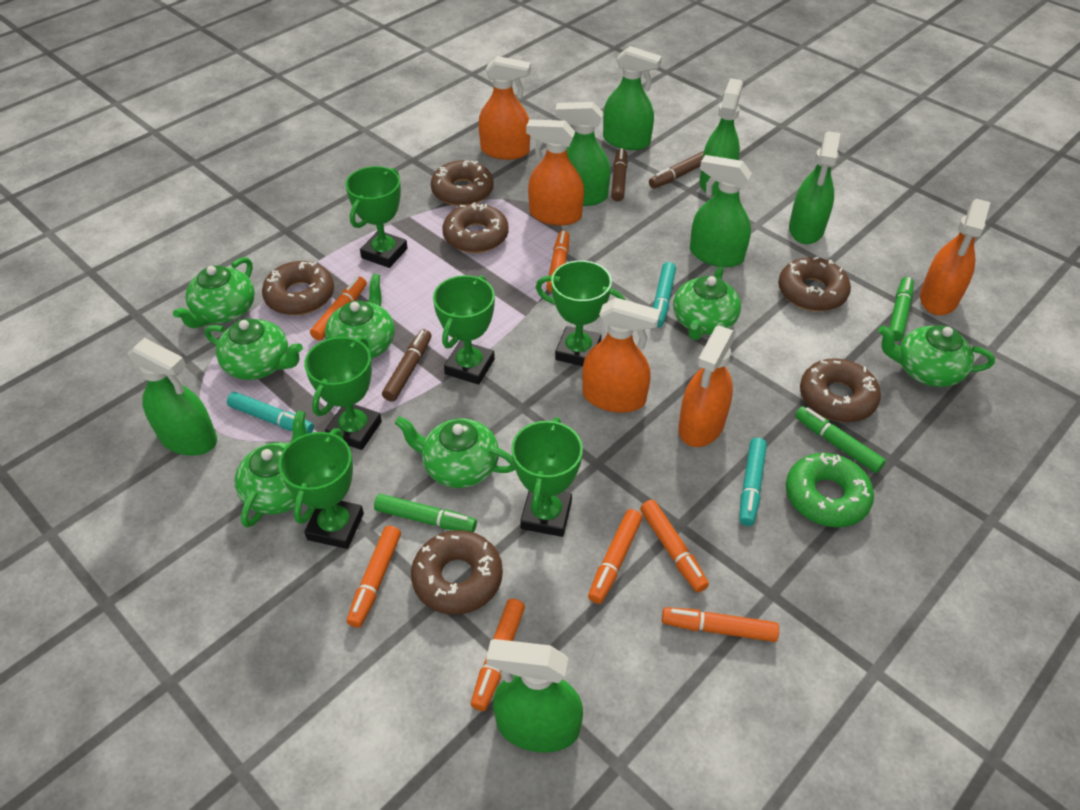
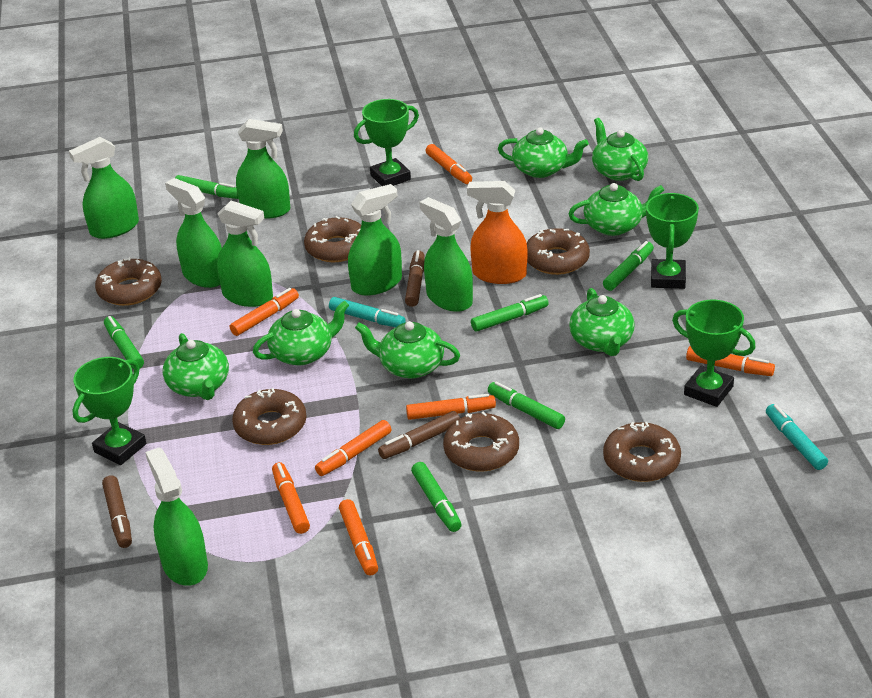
green donut: [786,453,874,527] = 1 -> none = 0
green marker: [374,494,477,533] [795,406,886,473] [889,277,914,341] = 3 -> [104,316,144,369] [175,175,238,199] [411,462,462,532] [471,294,549,332] [488,381,565,429] [603,241,654,291] = 6
green trophy: [278,428,364,549] [304,336,382,450] [345,166,408,268] [433,275,495,385] [511,417,583,537] [536,260,626,366] = 6 -> [72,357,146,465] [354,99,419,186] [646,193,699,289] [672,300,756,407] = 4
orange spray bottle: [479,56,531,160] [526,119,584,226] [582,298,660,413] [679,325,736,447] [920,199,991,315] = 5 -> [467,181,527,284] = 1
turquoise marker: [227,392,314,434] [653,262,676,327] [739,438,767,526] = 3 -> [329,297,406,327] [766,404,828,470] = 2

